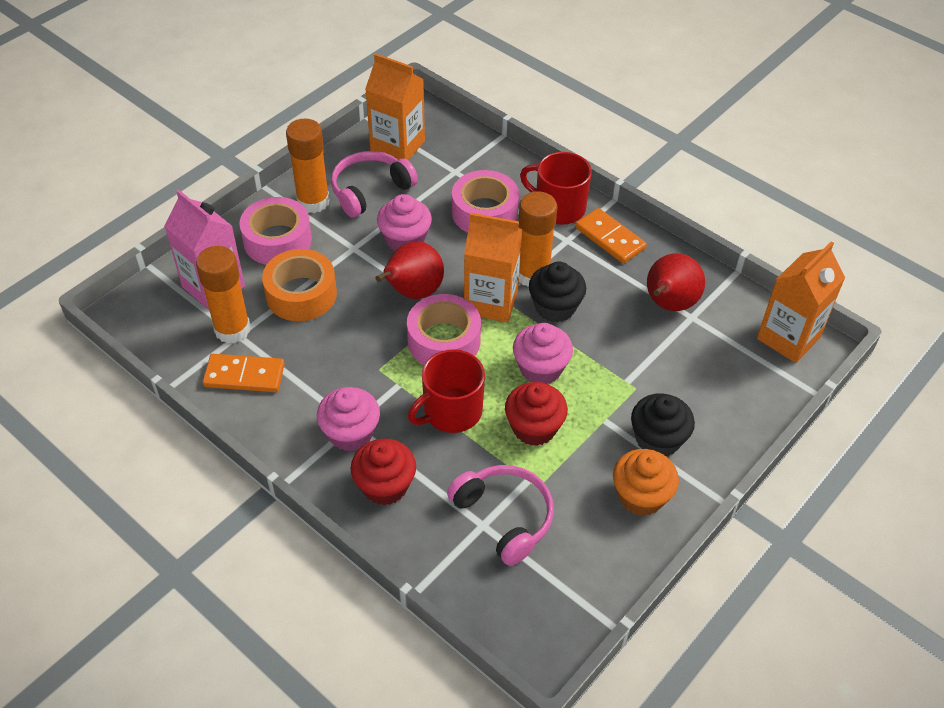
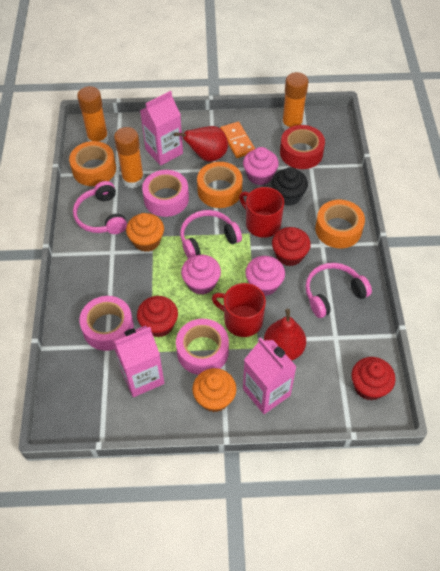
black cupcake: [529,262,586,323] [631,393,695,457] = 2 -> [272,167,308,206] = 1
orange carton: [365,53,425,160] [464,213,522,323] [757,241,845,363] = 3 -> none = 0
orange cupcake: [613,449,679,516] = 1 -> [126,213,164,252] [192,368,236,412] = 2
orange domino: [203,354,285,392] [575,208,647,264] = 2 -> [220,122,255,158] = 1
orange tape: [262,249,337,321] = 1 -> [69,141,116,186] [197,162,243,208] [315,200,365,248] = 3
pink carton: [164,190,245,310] = 1 -> [112,325,164,397] [140,91,183,166] [243,337,297,414] = 3
pink headphones: [331,151,418,217] [447,465,554,566] = 2 -> [73,181,127,234] [180,210,242,259] [305,263,372,318] = 3
red cupcake: [351,439,416,505] [505,382,568,446] = 2 -> [137,296,178,337] [272,227,311,266] [351,357,395,401] = 3
red tape: none = 0 -> [280,125,325,169] = 1

